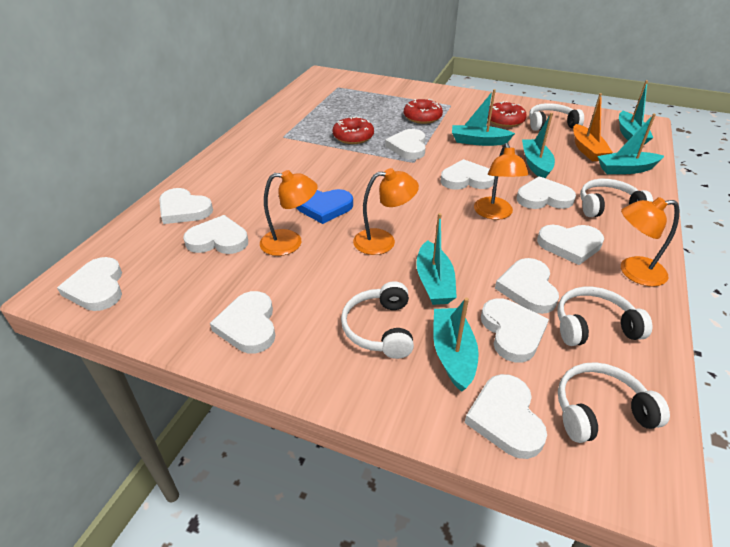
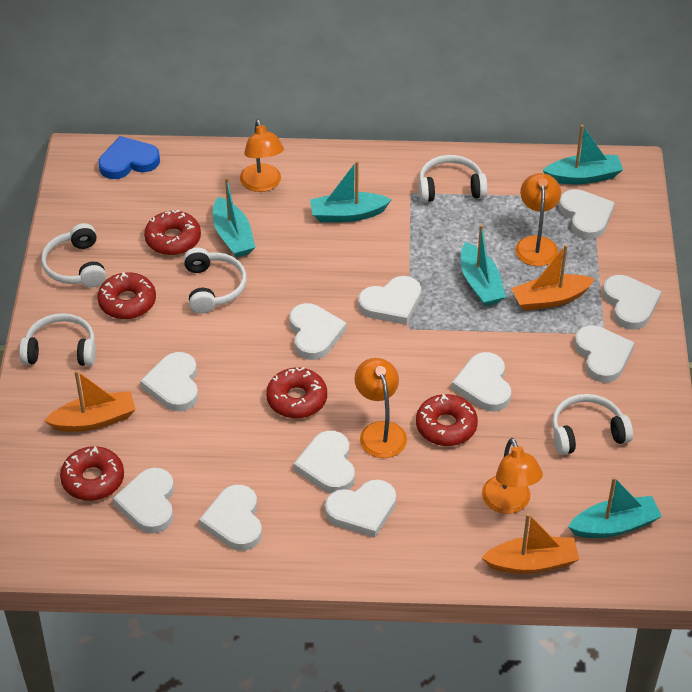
orange boat: [573,93,613,161] = 1 -> [44,370,136,432] [482,513,579,574] [512,244,595,311] = 3
red donut: [333,117,374,144] [404,99,443,124] [488,101,527,127] = 3 -> [60,446,124,501] [97,272,156,319] [144,210,201,255] [266,367,327,418] [416,394,478,446] = 5
turquoise boat: [416,213,457,305] [433,298,479,392] [452,89,515,146] [522,113,555,178] [597,114,664,174] [619,80,653,145] = 6 -> [213,177,255,258] [310,161,392,222] [461,224,506,306] [543,125,623,184] [568,477,662,538] = 5

